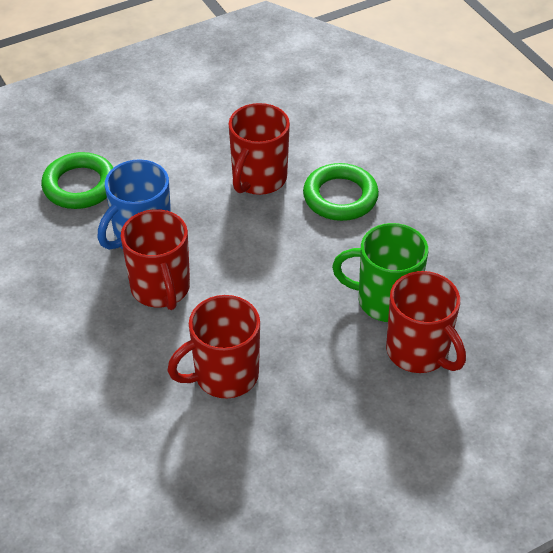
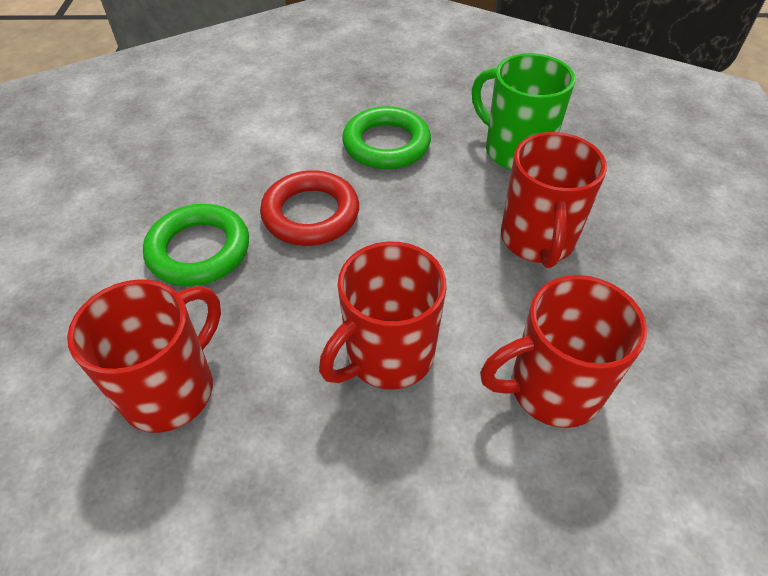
blue mug: [98,159,171,250] = 1 -> none = 0
red ring: none = 0 -> [260,170,359,246] = 1

